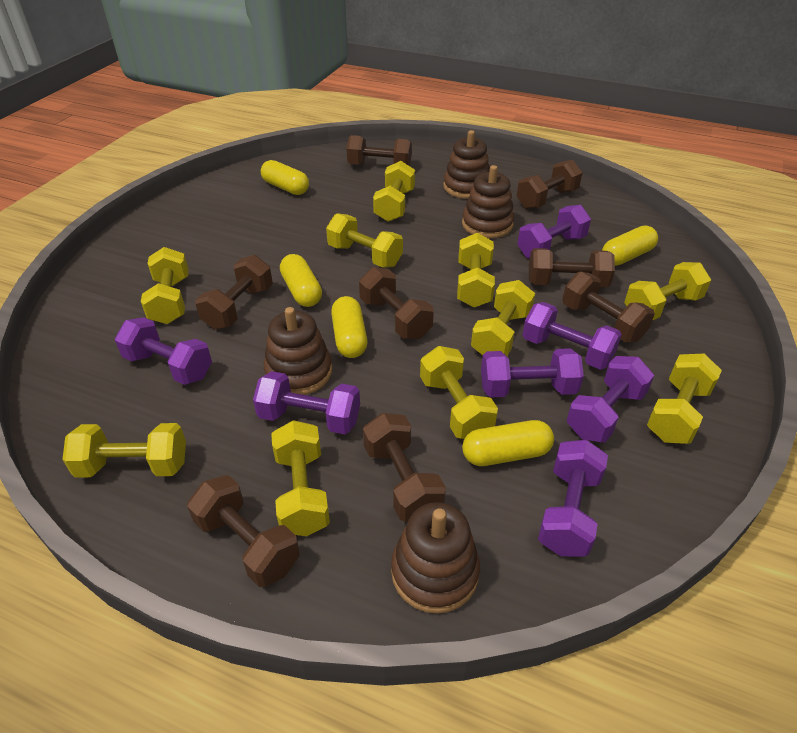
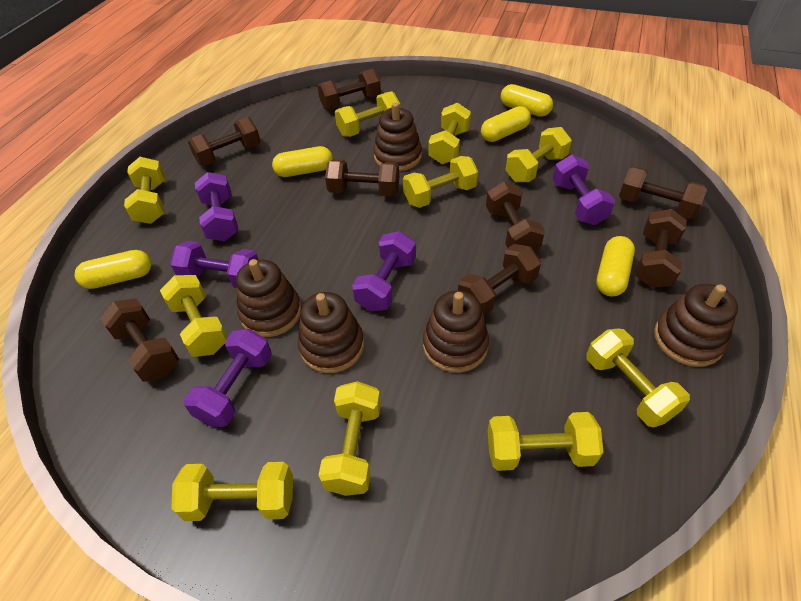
brown stacking toy: [264,307,332,395] [391,502,480,614] [443,130,490,199] [462,165,515,238] = 4 -> [236,259,301,337] [298,292,364,373] [373,103,422,171] [423,291,489,373] [654,284,738,367] = 5
purple dumbbell: [115,318,212,385] [253,371,360,434] [481,348,584,397] [517,205,591,259] [522,302,622,370] [538,440,608,557] [567,356,654,442] = 7 -> [170,241,259,288] [184,329,272,427] [195,172,239,241] [352,231,416,311] [553,155,615,225] = 5

